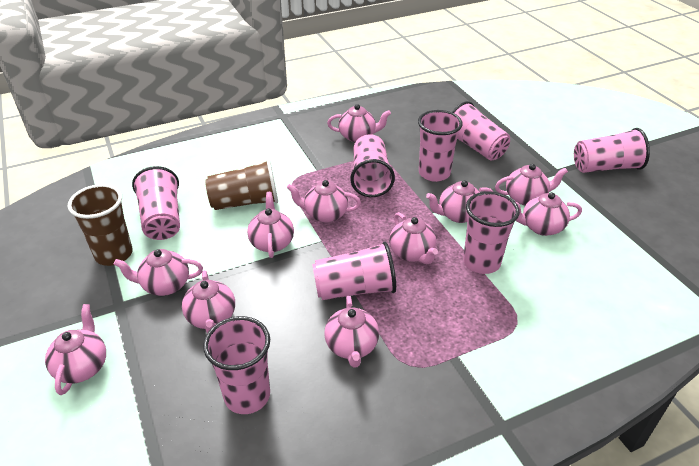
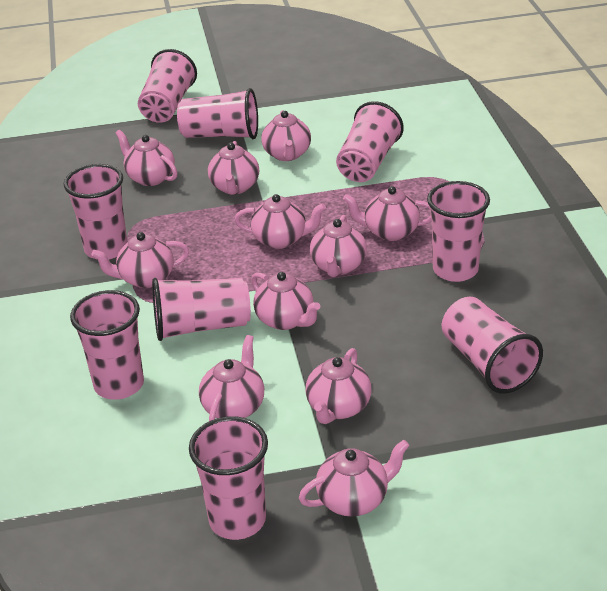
brown cup: [68,184,133,266] [205,159,278,210] = 2 -> none = 0
pink cup: [132,166,180,240] [203,316,270,414] [312,242,396,300] [350,134,395,197] [418,110,463,182] [452,101,510,161] [463,191,520,274] [574,128,650,173] = 8 -> [64,164,127,259] [70,290,144,400] [138,49,197,123] [152,278,251,341] [177,88,258,139] [189,416,268,540] [336,101,404,182] [427,181,490,282] [442,296,543,394] = 9

